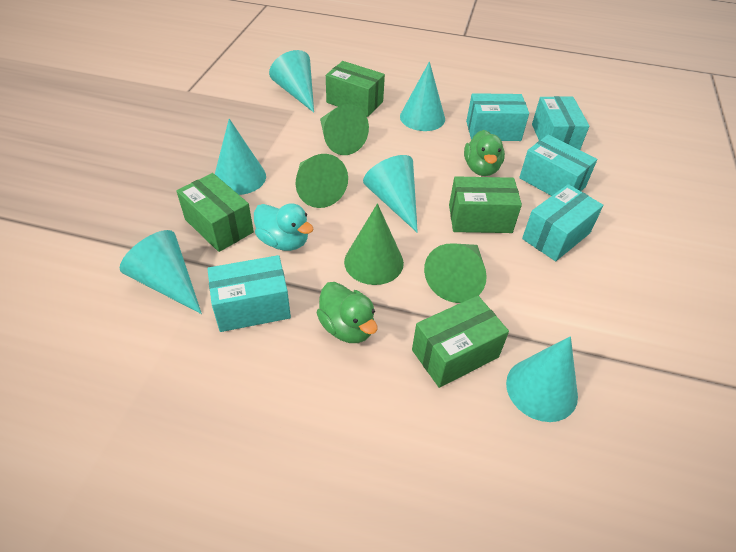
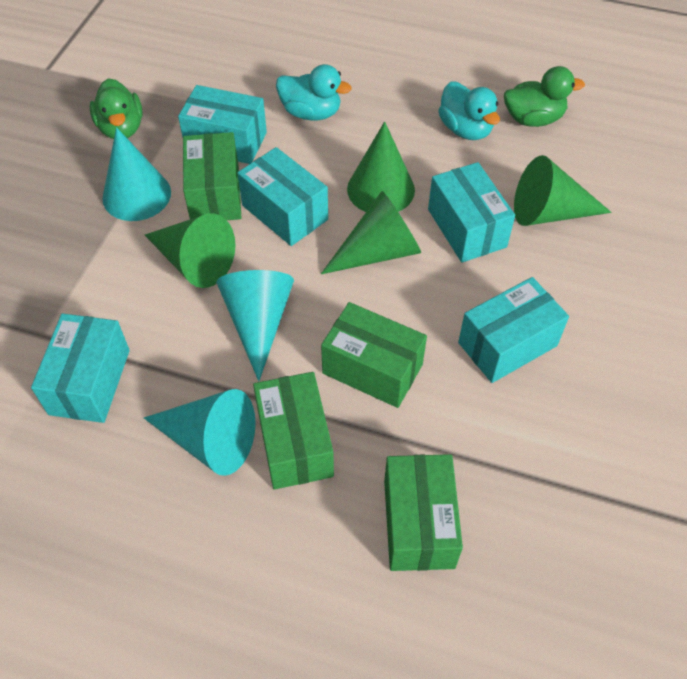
turquoise cone: [120,230,202,314] [215,119,266,195] [269,50,314,112] [363,155,418,233] [400,61,445,131] [506,336,578,422] = 6 -> [102,127,171,221] [144,389,256,476] [216,270,294,381] = 3
turquoise duck: [254,203,313,251] = 1 -> [276,64,352,121] [438,81,500,140] = 2

